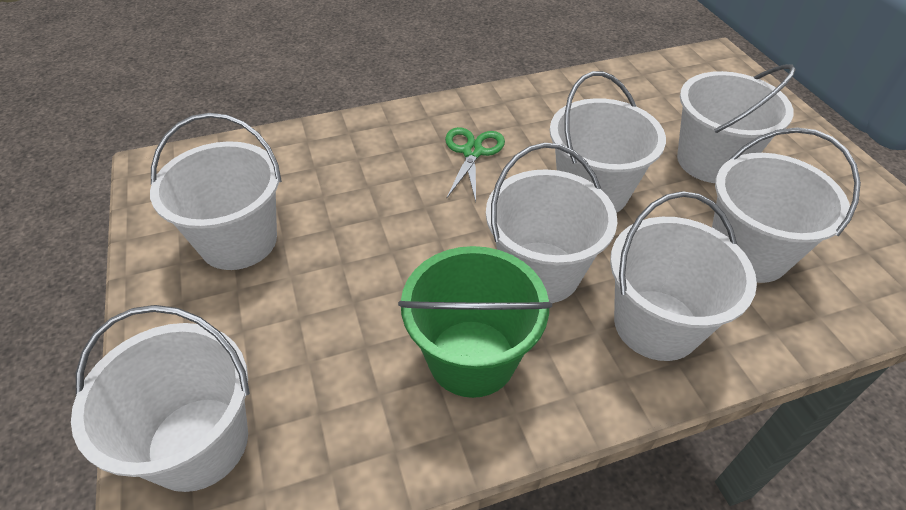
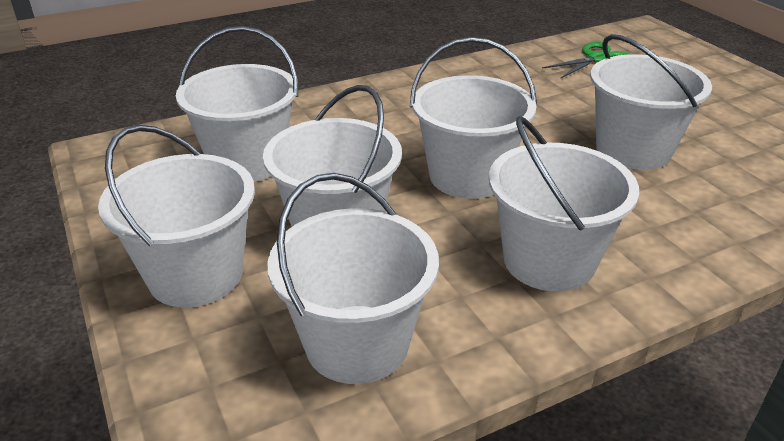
green bucket: [398,246,552,398] = 1 -> none = 0

